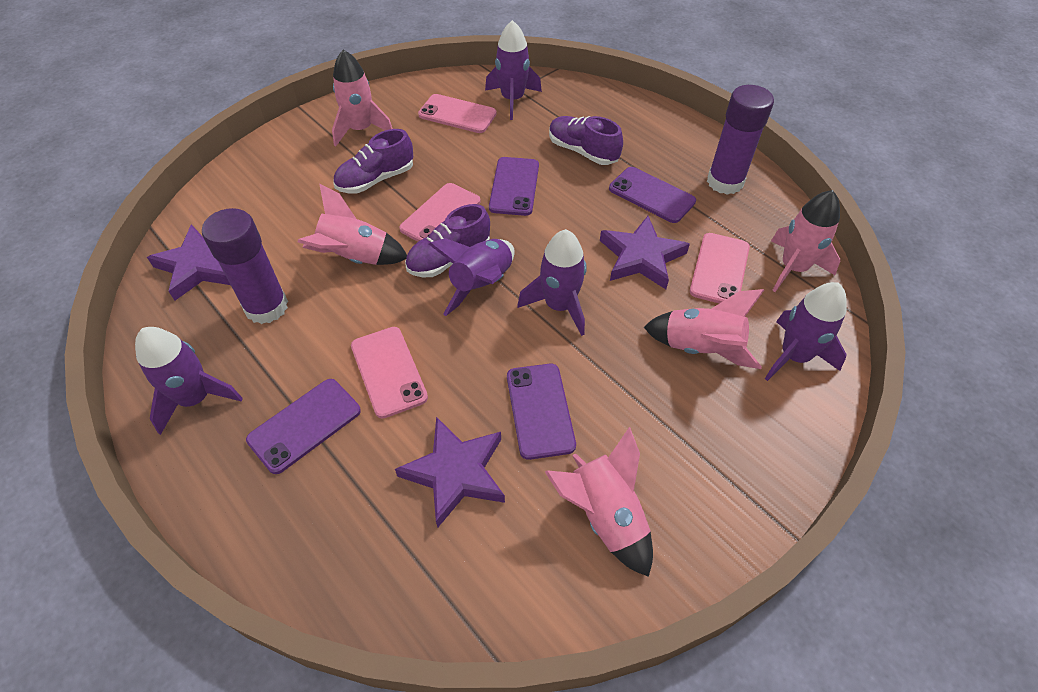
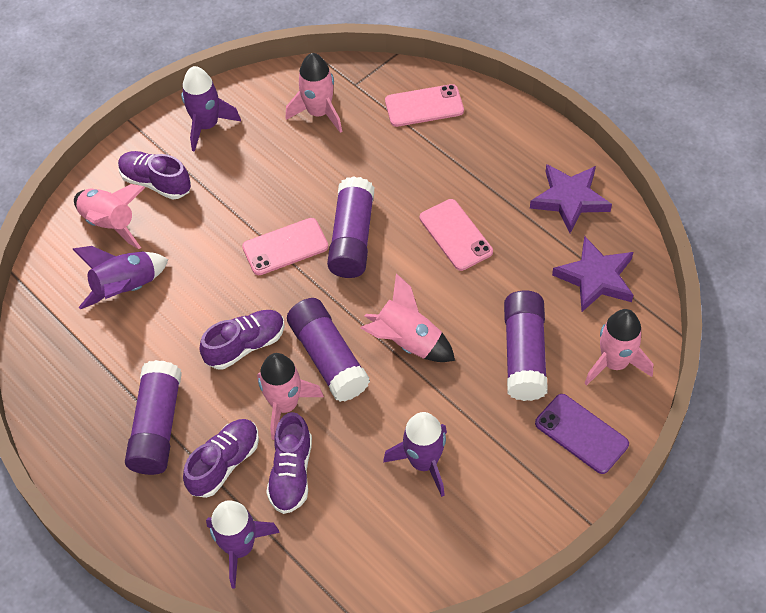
pink phone: [351,327,428,419] [399,183,480,242] [418,94,497,133] [690,233,750,303] = 4 -> [242,218,328,275] [385,84,464,127] [420,199,493,271] = 3
purple glue stick: [202,208,288,324] [707,85,774,195] = 2 -> [125,360,182,475] [287,298,370,402] [327,176,375,278] [504,291,548,401] = 4
purple phone: [246,379,361,474] [489,157,539,216] [507,364,576,460] [609,167,696,223] = 4 -> [535,394,629,474] = 1
purple rocket: [135,327,243,435] [429,238,515,316] [485,20,542,120] [517,229,587,336] [765,282,847,381] = 5 -> [73,246,168,309] [181,66,241,152] [206,500,280,589] [383,412,447,497] = 4
purple shoe: [333,129,413,193] [405,204,490,277] [549,116,623,165] = 3 -> [118,151,191,200] [183,419,259,498] [199,310,285,369] [266,412,312,514] = 4
purple star: [147,224,230,301] [395,417,505,528] [600,216,690,289] = 3 -> [530,164,612,233] [552,236,634,312] = 2

